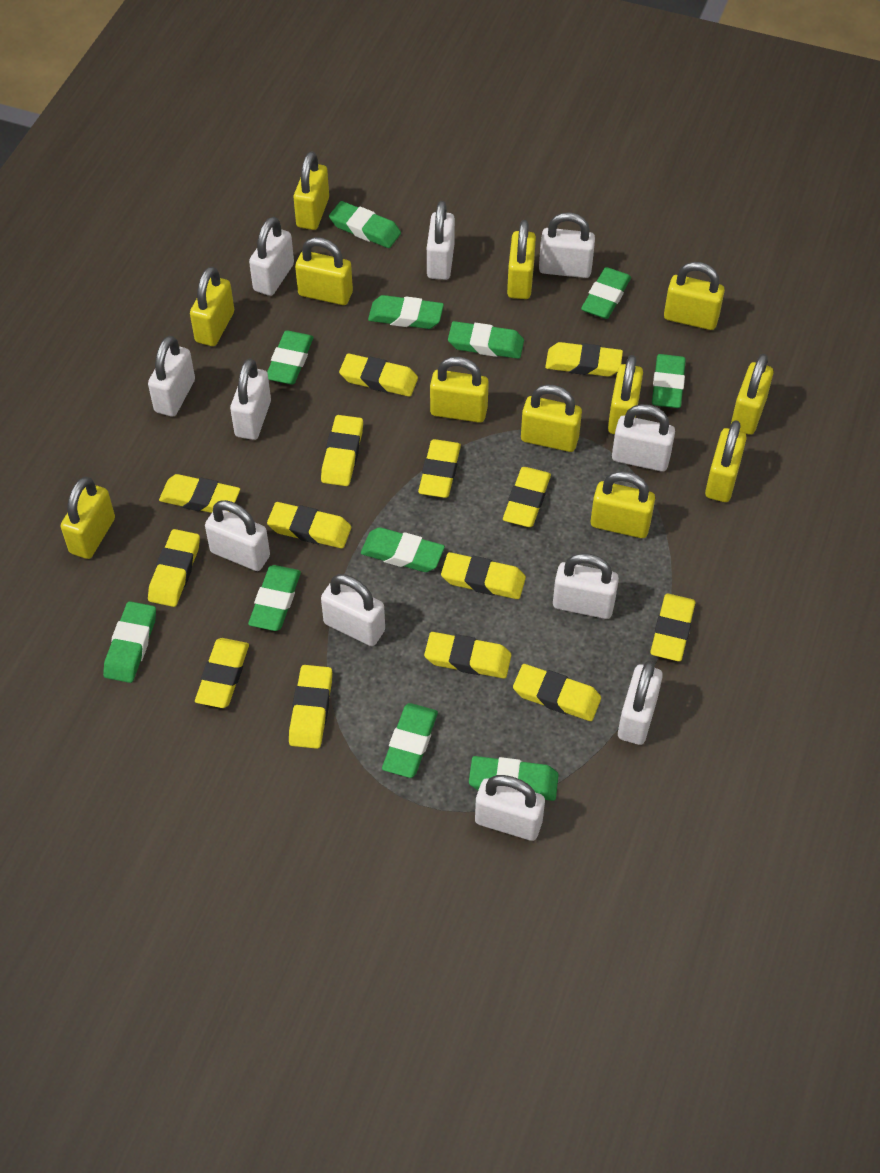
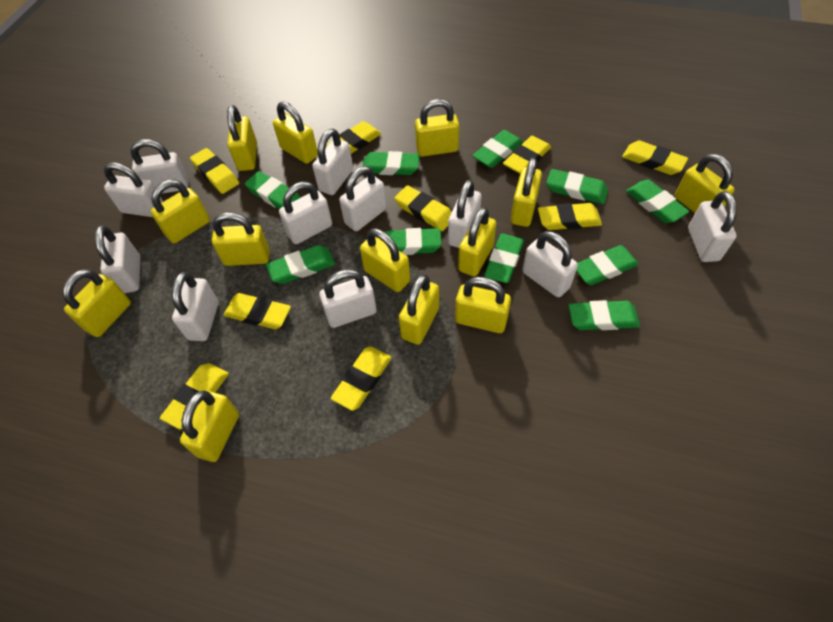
green eraser: [103,601,156,683] [248,565,301,631] [267,330,314,384] [329,201,401,248] [361,527,445,572] [368,295,444,329] [382,703,438,778] [448,321,524,359] [469,756,559,801] [581,267,631,319] [652,354,686,408] = 11 -> [245,171,301,209] [266,245,335,284] [363,151,420,175] [385,228,442,255] [472,130,523,168] [484,233,524,283] [546,169,608,204] [569,300,640,330] [576,245,639,285] [626,180,689,223] = 10
yellow eraser: [148,529,200,607] [159,474,240,513] [195,638,249,708] [267,502,351,548] [289,665,332,749] [321,415,363,486] [339,354,418,397] [418,439,461,498] [424,632,511,678] [441,552,526,599] [503,467,551,527] [513,664,601,721] [545,342,623,377] [650,594,695,661] = 14 -> [160,363,229,429] [190,148,239,194] [224,293,291,329] [326,121,381,154] [331,347,392,411] [394,185,452,231] [503,136,551,174] [538,203,602,230] [622,140,688,175] = 9
yellow padlock: [61,477,115,559] [190,266,234,346] [294,151,329,230] [295,237,353,305] [430,357,489,423] [507,220,536,299] [521,384,582,452] [591,471,655,538] [608,355,643,434] [664,262,725,330] [705,420,747,502] [731,354,774,435] = 12 -> [63,269,131,337] [151,180,210,243] [180,390,239,462] [212,212,270,266] [227,105,257,171] [273,102,318,164] [360,229,410,292] [399,274,439,345] [415,99,459,157] [455,277,511,333] [458,207,496,277] [511,158,542,227] [675,154,735,213] = 13

